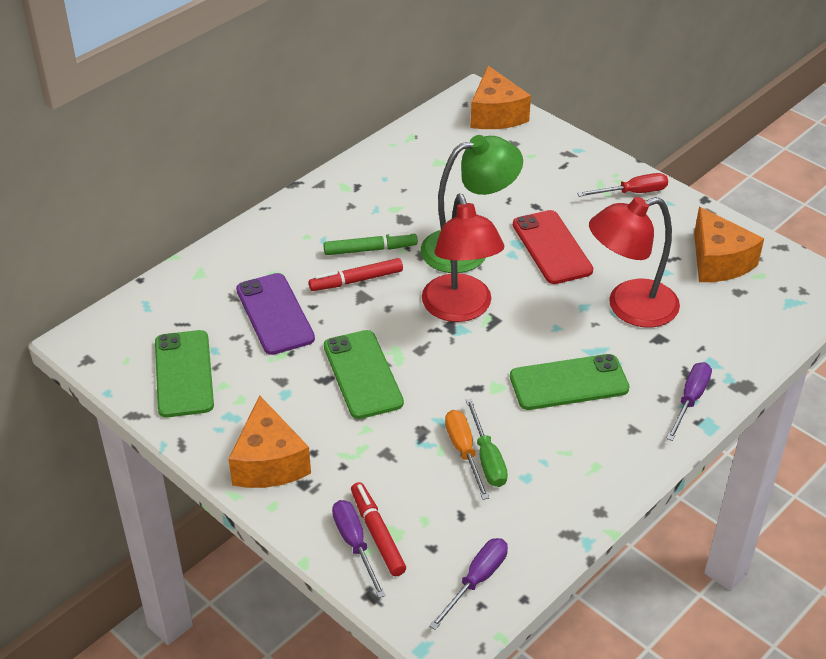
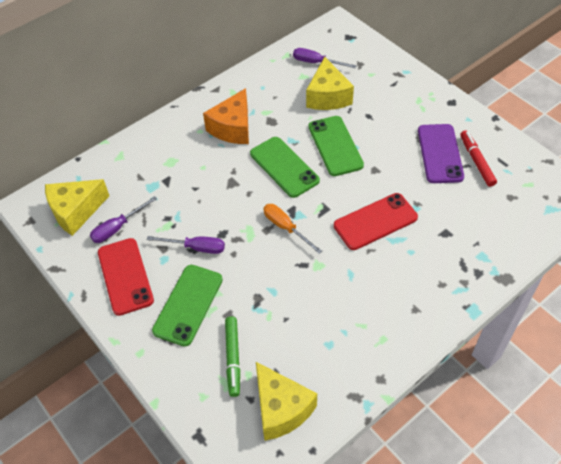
green lamp: [421,135,523,273] = 1 -> none = 0
green screwdriver: [466,398,508,487] = 1 -> none = 0
orange cheese: [228,395,311,488] [471,66,531,129] [694,207,764,282] = 3 -> [203,88,249,144] = 1
red lamp: [422,194,504,322] [589,197,680,328] = 2 -> none = 0
red marker: [309,258,403,291] [351,482,406,576] = 2 -> [460,130,497,187] = 1
red phone: [513,210,593,284] = 1 -> [98,238,154,316] [334,193,418,250] = 2
red screwdriver: [577,173,668,197] = 1 -> none = 0
yellow cheese: none = 0 -> [45,179,109,236] [256,362,317,441] [306,57,354,110] = 3

